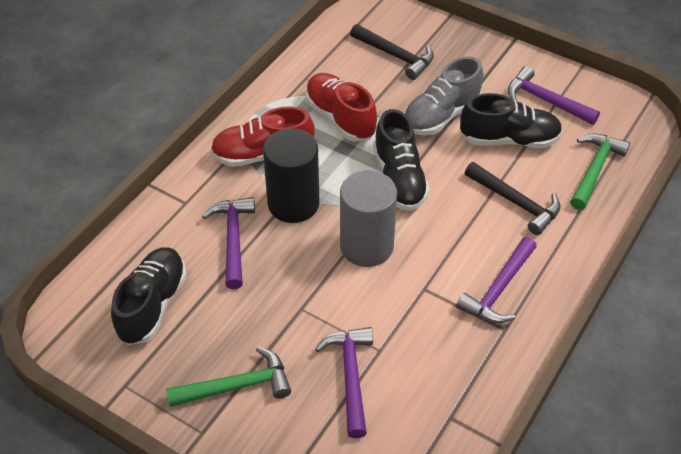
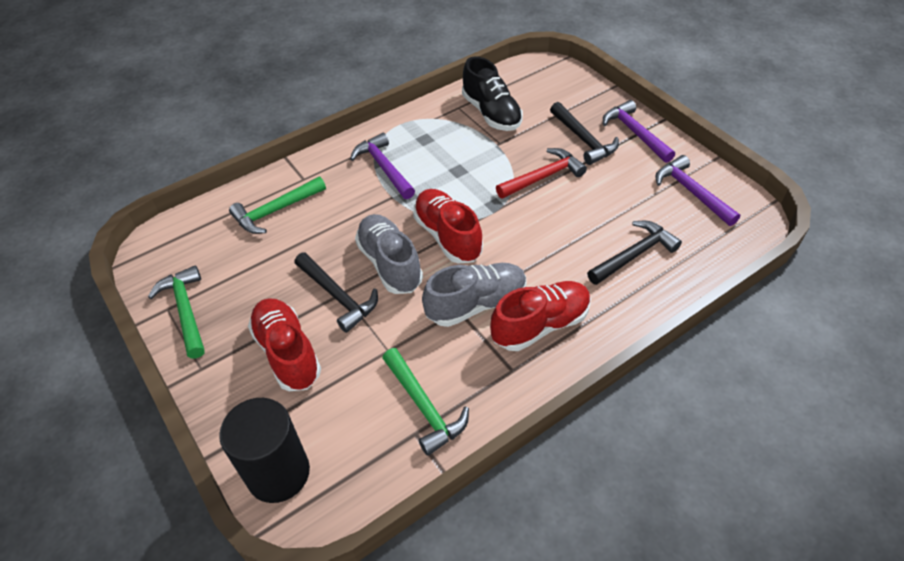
black hammer: [350,24,434,80] [465,162,561,235] = 2 -> [294,252,378,333] [550,102,619,165] [587,221,682,285] = 3
black shoe: [111,247,187,345] [373,109,430,211] [460,93,563,148] = 3 -> [462,56,523,131] = 1
green hammer: [166,347,291,407] [570,134,630,210] = 2 -> [148,266,205,358] [229,177,326,234] [382,348,469,456] = 3
grey cylinder: [340,170,397,267] = 1 -> none = 0
grey shoe: [404,56,484,135] = 1 -> [355,214,423,294] [422,263,527,327] = 2
purple hammer: [202,197,255,289] [315,327,373,438] [456,237,537,324] [507,66,600,125] = 4 -> [350,133,415,199] [603,100,675,163] [655,155,740,226] = 3
red hammer: none = 0 -> [496,148,587,199] = 1
red shoe: [211,106,315,167] [305,73,377,142] = 2 -> [248,298,321,391] [413,189,483,264] [490,281,591,351] = 3

